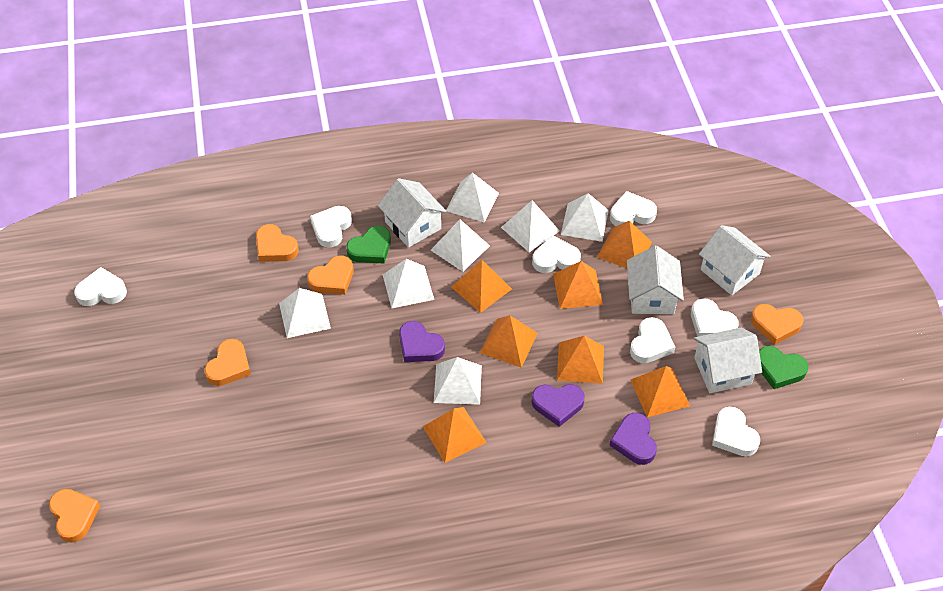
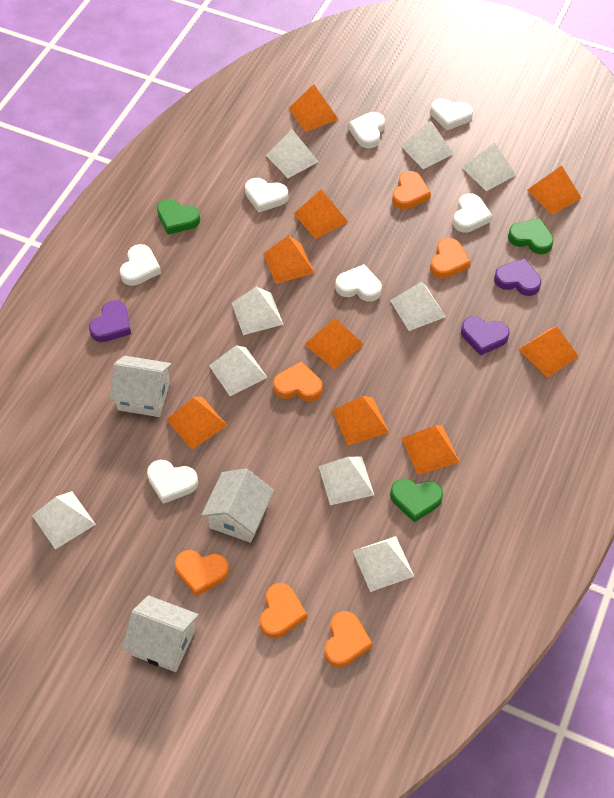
green heart: [346,226,391,263] [759,346,808,389] = 2 -> [157,199,200,234] [390,479,443,522] [508,218,554,254] = 3
orange heart: [49,489,100,543] [204,339,251,386] [256,224,299,262] [307,256,354,295] [751,304,804,345] = 5 -> [175,550,229,597] [260,583,307,638] [273,361,323,401] [325,611,373,667] [392,171,431,209] [430,238,471,279] = 6
orange pyramid: [423,407,487,463] [451,260,512,313] [480,315,538,368] [553,261,603,309] [557,336,604,384] [597,221,652,268] [631,366,690,418] = 7 -> [166,396,228,449] [263,235,314,284] [289,84,338,132] [294,189,348,239] [304,318,364,369] [332,396,389,446] [401,425,460,475] [519,326,579,378] [527,165,582,215] = 9
white house: [378,178,447,248] [627,246,684,314] [693,327,762,393] [699,225,771,295] = 4 -> [110,356,172,417] [122,595,199,672] [201,469,274,543] = 3
white pyramid: [279,288,331,338] [383,259,434,308] [431,220,490,272] [434,357,482,405] [446,172,499,223] [501,200,560,252] [561,193,609,242] = 7 -> [32,491,96,549] [209,345,268,396] [232,287,284,335] [266,129,319,178] [318,457,374,505] [353,536,415,592] [390,281,446,331] [401,121,454,169] [462,142,516,191] = 9

